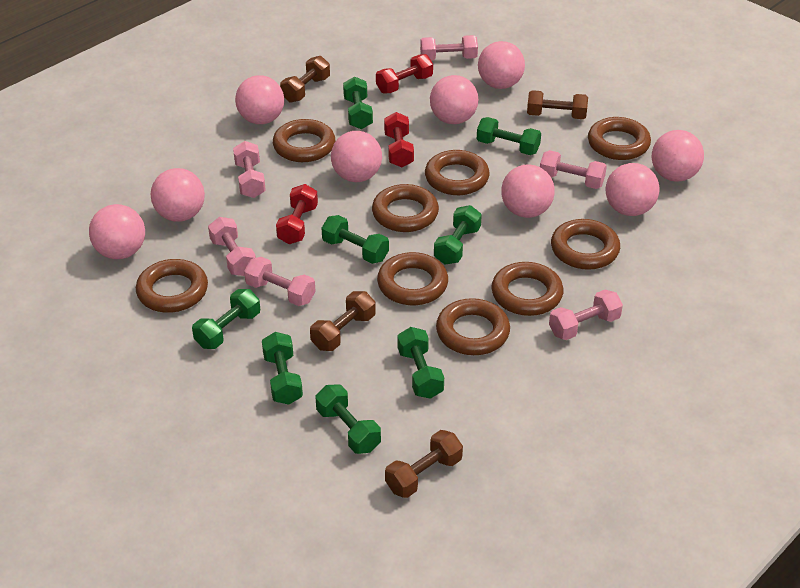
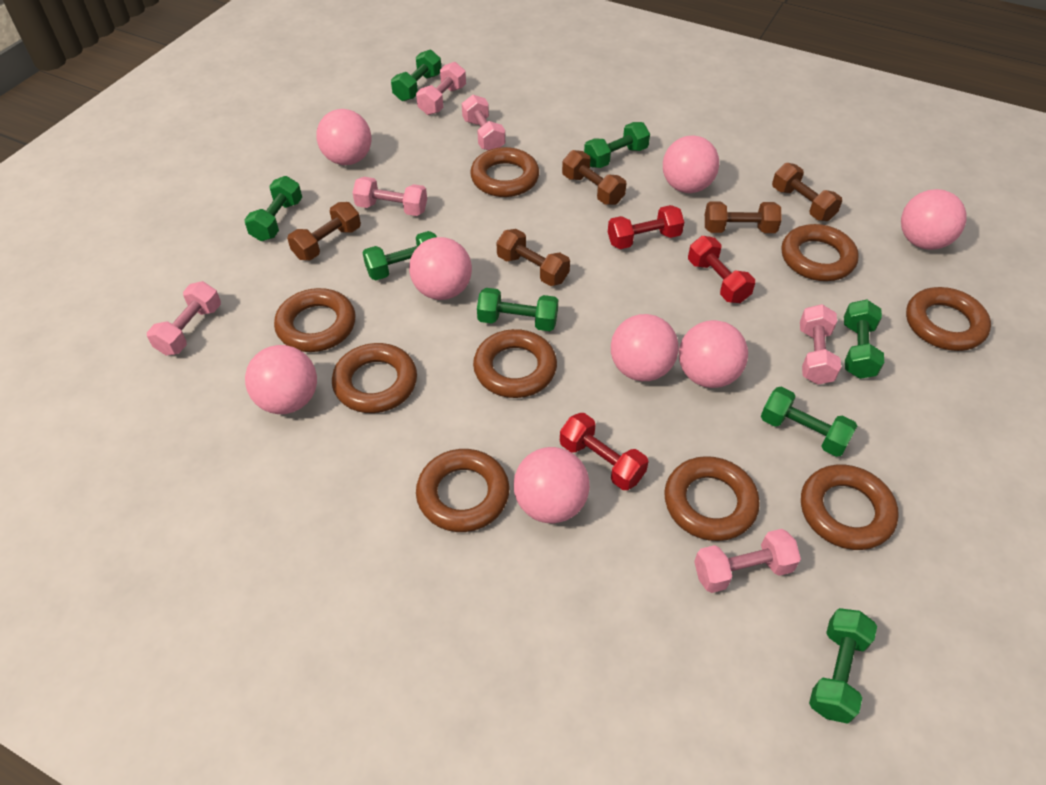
brown dumbbell: [280,56,330,103] [310,291,376,351] [385,430,463,498] [527,90,588,119] = 4 -> [287,202,361,260] [497,229,570,286] [562,150,627,205] [705,201,782,233] [772,163,842,221] = 5
pink ball: [89,204,145,259] [151,168,205,222] [235,75,284,124] [331,131,382,182] [430,75,478,124] [478,41,525,89] [501,164,555,218] [605,163,660,216] [652,130,704,182] = 9 -> [245,345,317,414] [316,109,372,165] [409,237,472,300] [514,447,590,524] [611,314,679,381] [663,136,719,193] [679,320,748,388] [901,189,966,250] = 8

